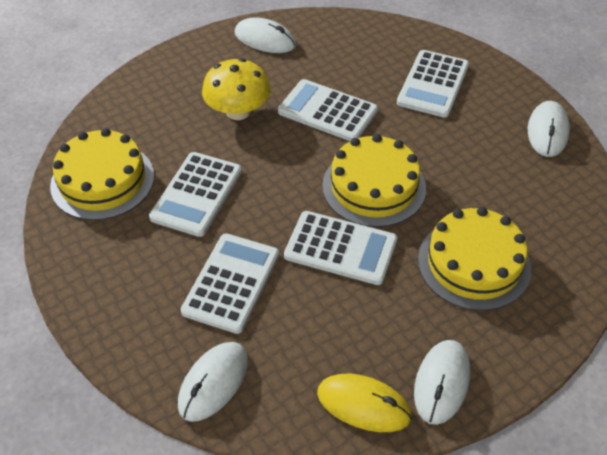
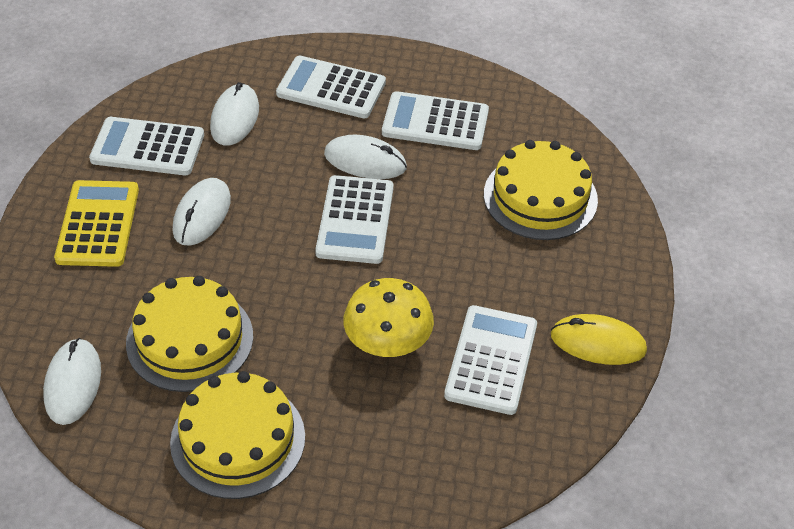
yellow calculator: none = 0 -> [54,180,139,267] = 1

